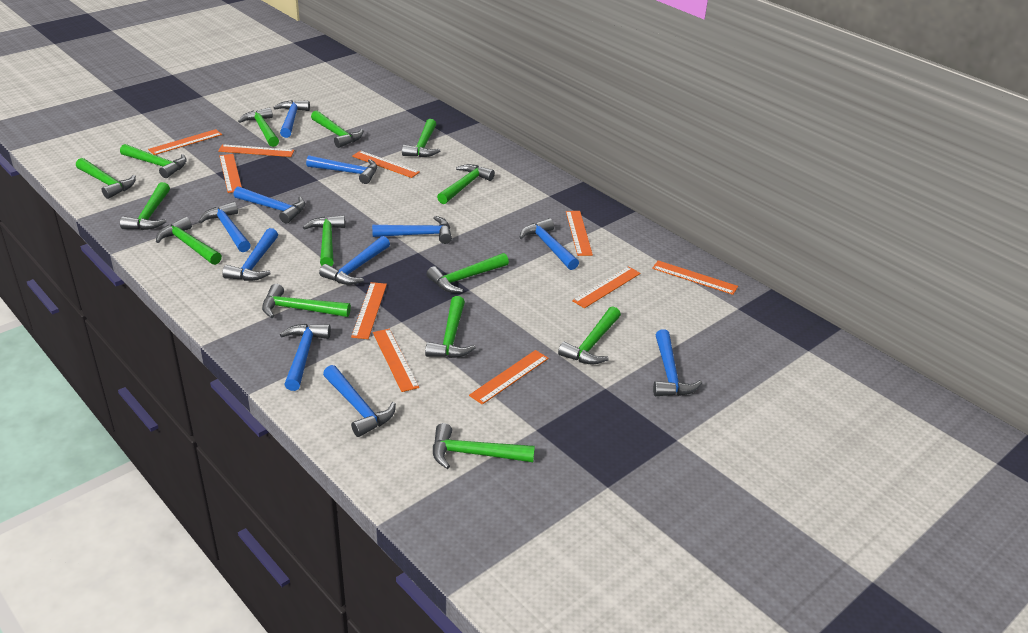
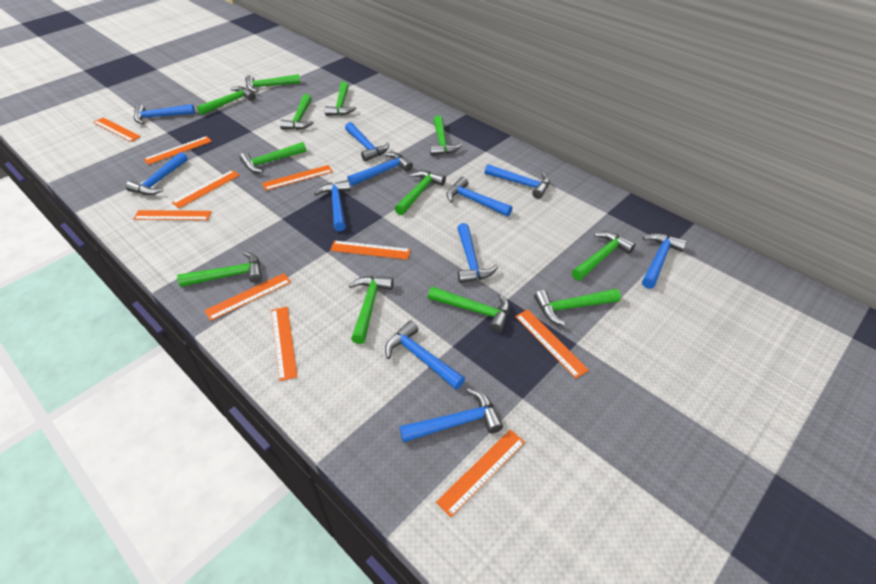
green hammer: [76,158,136,199] [120,144,187,178] [120,182,170,230] [156,217,222,265] [238,107,279,147] [262,284,351,318] [303,215,345,266] [311,110,363,148] [402,119,440,157] [425,296,476,358] [427,253,509,293] [433,423,535,469] [437,164,495,204] [558,307,621,364] = 14 -> [177,252,262,287] [197,86,256,115] [239,142,306,173] [245,74,300,93] [280,94,314,130] [325,82,356,116] [349,276,393,344] [395,170,446,215] [428,286,510,333] [430,115,462,156] [534,288,621,326] [572,231,636,280] = 12

